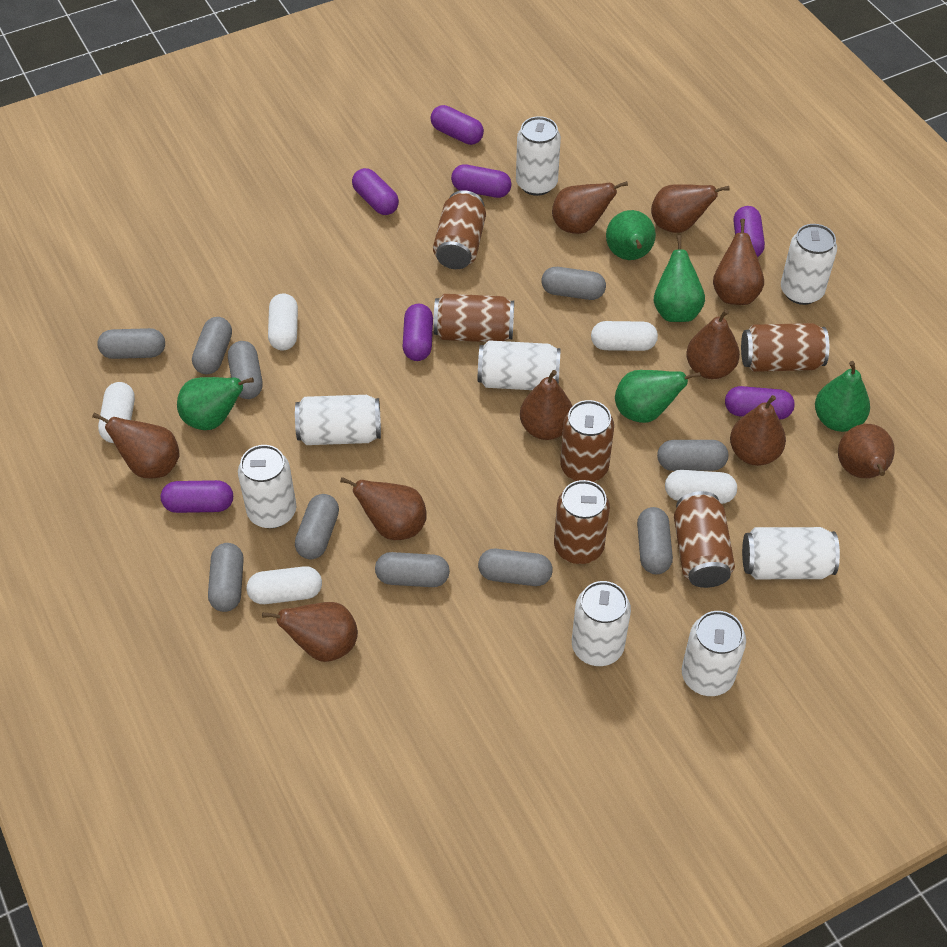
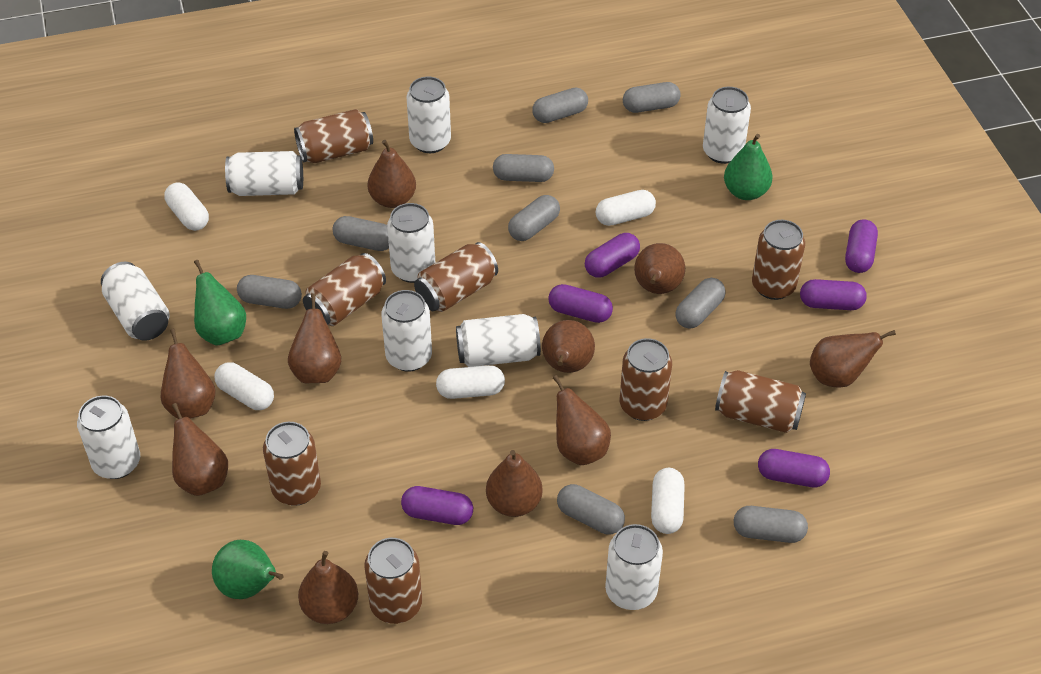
brown can: [433,190,486,269] [433,294,514,342] [554,480,610,564] [560,400,614,482] [674,491,735,588] [741,323,829,372] = 6 -> [263,422,321,506] [294,109,373,163] [303,253,386,326] [364,538,422,624] [414,242,498,312] [620,338,672,421] [715,370,806,433] [752,220,805,300] = 8
green pear: [177,377,254,430] [606,210,656,260] [615,370,701,423] [654,235,705,322] [815,361,870,432] = 5 -> [194,260,246,346] [212,540,284,599] [724,134,773,200] = 3
grey capsule: [97,328,165,359] [192,317,232,374] [208,543,244,612] [228,341,263,399] [295,494,339,559] [375,552,450,587] [478,549,553,586] [542,267,606,300] [637,507,673,574] [657,440,728,471] = 10 -> [237,275,302,309] [333,216,389,251] [493,154,554,182] [508,195,560,241] [532,88,588,123] [557,484,625,535] [623,82,681,113] [675,278,726,329] [734,506,808,543] = 9
purple capsule: [161,480,233,513] [352,168,399,215] [403,304,433,361] [430,105,484,145] [451,164,511,198] [725,386,795,420] [734,206,765,257] = 7 -> [401,486,473,525] [548,284,613,323] [585,233,640,278] [758,449,830,487] [800,279,867,310] [845,220,878,273] = 6
white can: [238,445,296,528] [295,395,381,445] [478,340,561,390] [516,116,561,196] [572,581,631,666] [682,611,746,696] [742,527,840,579] [781,224,837,305] = 8 -> [77,396,140,479] [101,262,170,341] [225,151,303,196] [381,290,432,372] [387,203,435,283] [407,77,451,153] [456,314,541,367] [605,524,663,610] [703,87,751,164] = 9

